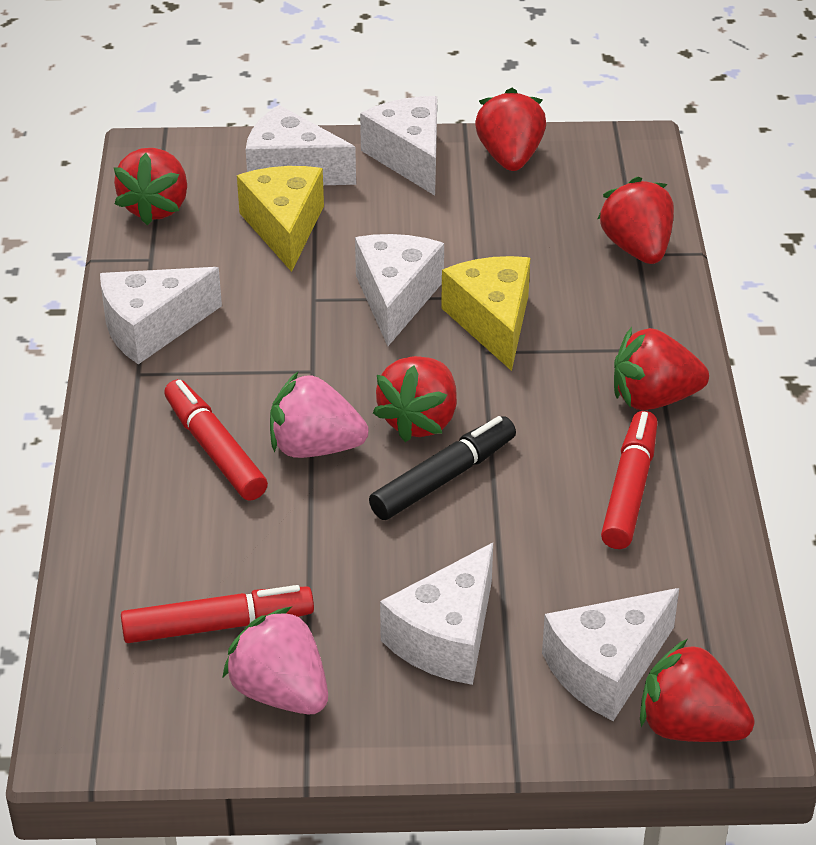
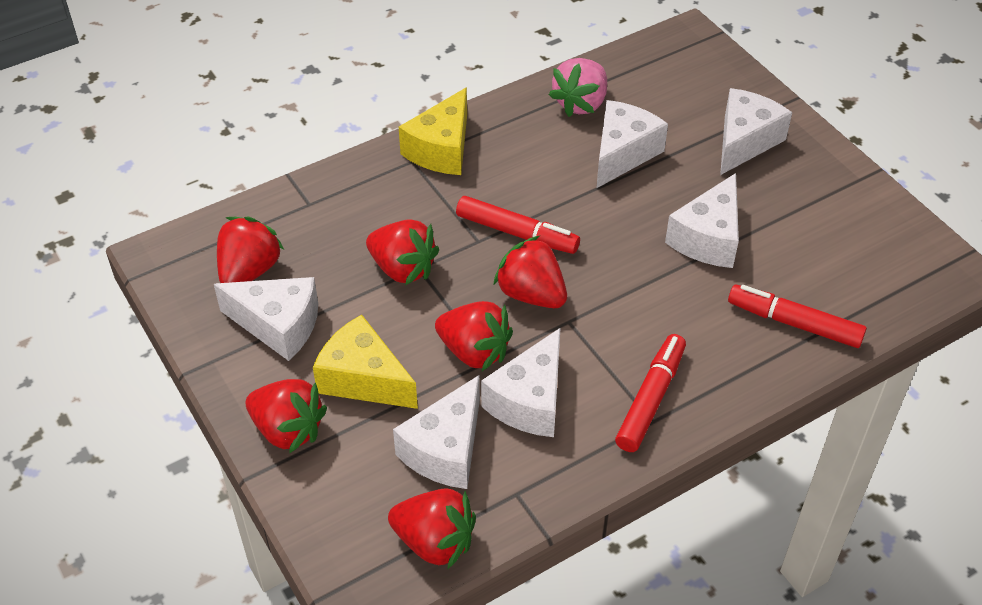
black marker: [369,416,516,520] = 1 -> none = 0
pink strawberry: [223,607,328,714] [270,372,369,458] = 2 -> [549,58,607,117] = 1

